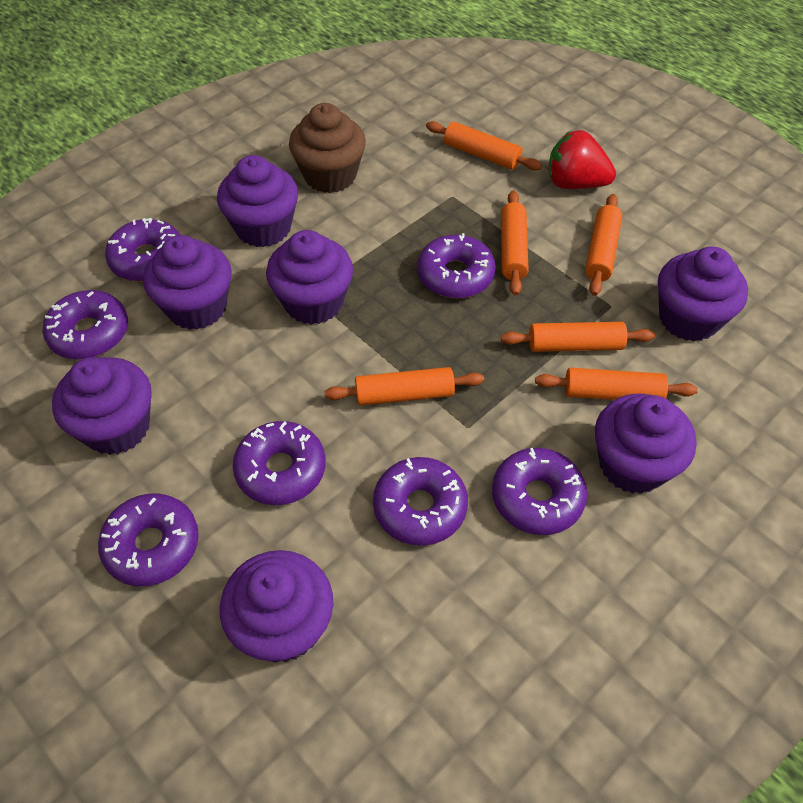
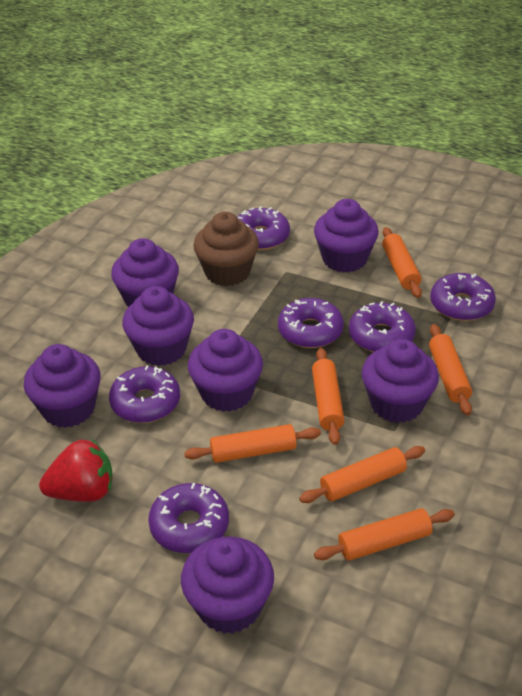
purple donut: [42,290,128,359] [98,494,199,586] [105,218,180,282] [233,421,326,505] [373,457,468,546] [417,233,496,298] [492,448,587,535] = 7 -> [109,365,180,423] [148,483,229,553] [237,206,290,250] [278,298,344,348] [349,301,416,352] [430,273,496,321] = 6

